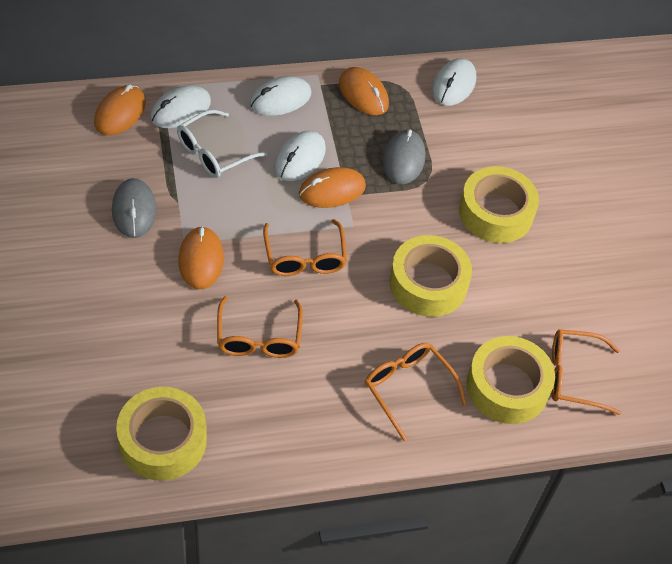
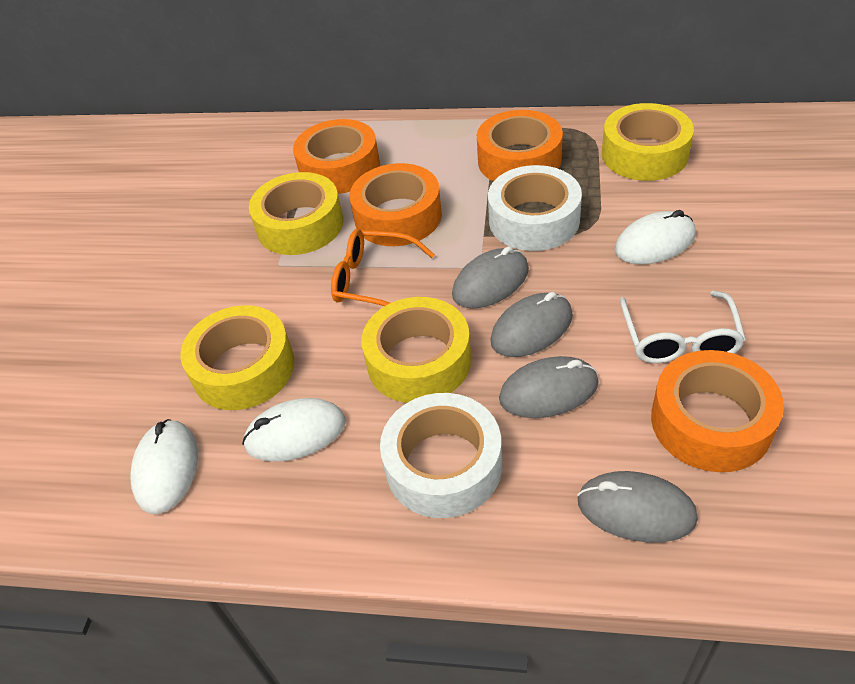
grey mouse: [112,178,156,238] [383,129,425,184] = 2 -> [452,246,529,308] [490,292,573,357] [499,356,599,418] [577,471,698,543] = 4
orange glasses: [217,296,303,358] [263,219,347,276] [365,343,467,441] [552,329,621,415] = 4 -> [331,229,435,306] = 1
orange mouse: [94,84,146,135] [178,226,224,289] [299,167,366,208] [339,67,389,115] = 4 -> none = 0
orange tape: none = 0 -> [293,119,380,194] [349,163,442,246] [477,110,563,181] [651,350,784,472] = 4
white mouse: [150,85,211,128] [250,76,311,116] [274,131,326,181] [432,58,476,106] = 4 -> [130,419,198,514] [242,398,345,462] [615,210,696,264] = 3
white tape: none = 0 -> [380,393,502,518] [488,165,582,251] = 2

